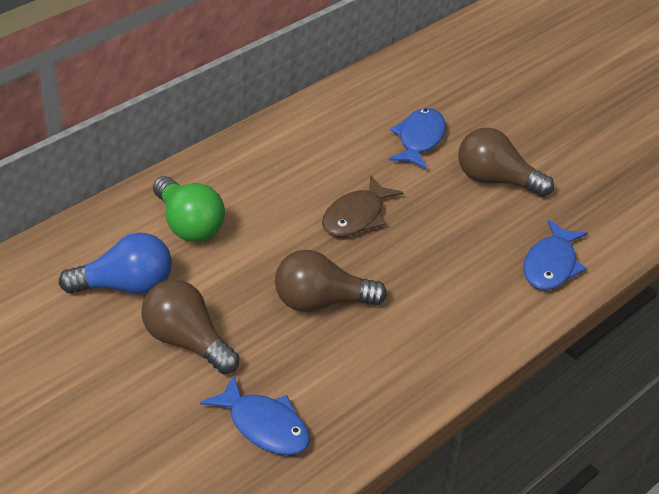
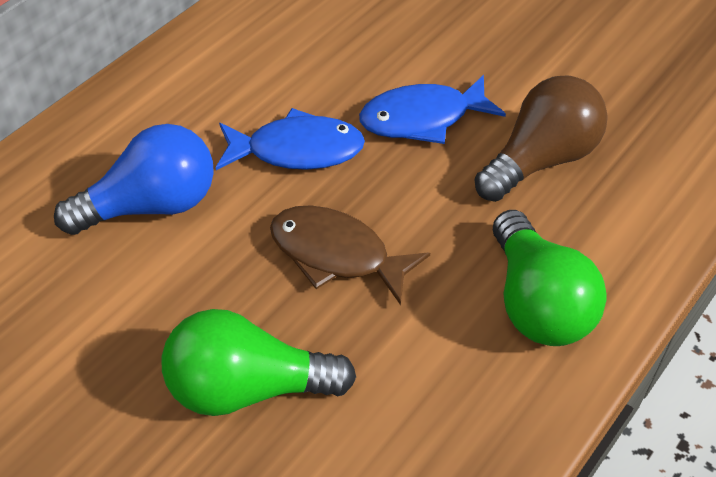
blue fish: [200,375,310,455] [389,108,446,170] [524,219,588,290] = 3 -> [216,108,365,170] [359,75,506,144] = 2
brown light bulb: [141,279,239,374] [275,250,387,312] [458,127,554,197] = 3 -> [475,75,608,202] = 1
green light bulb: [153,176,225,242] = 1 -> [162,309,356,416] [493,210,606,346] = 2

